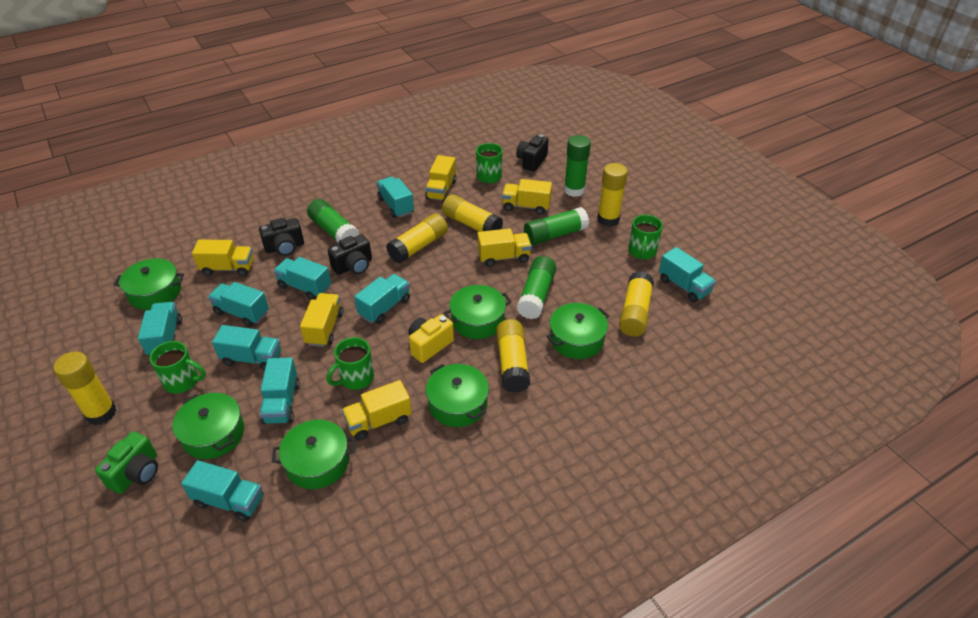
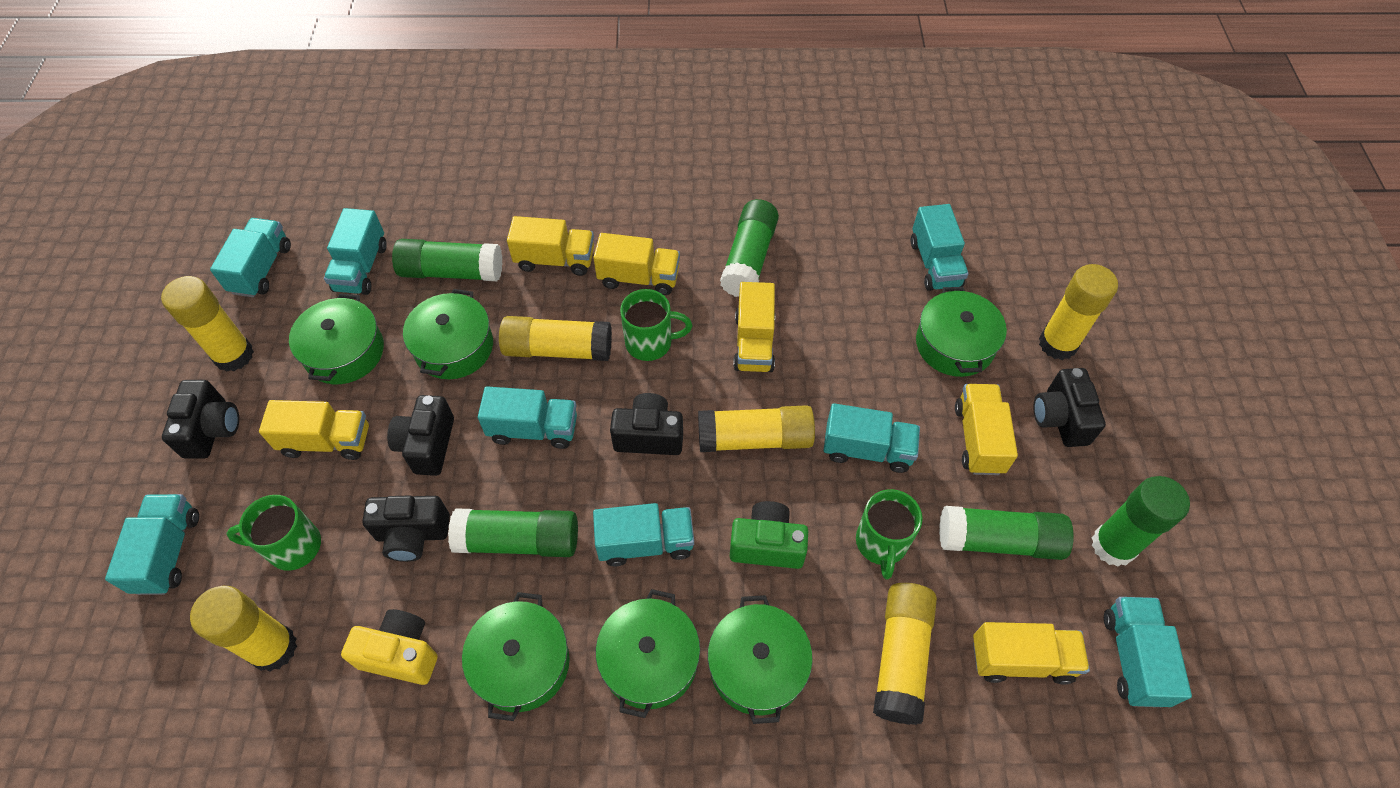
black camera: [259,218,304,256] [328,234,372,275] [516,134,549,171] = 3 -> [162,380,239,459] [362,495,450,562] [387,395,454,476] [610,393,683,455] [1033,368,1106,447] = 5
green glue stick: [307,199,360,243] [517,256,556,319] [524,207,589,245] [564,135,591,197] = 4 -> [392,239,503,281] [448,508,578,557] [720,199,779,297] [939,506,1074,560] [1091,476,1190,567] = 5
green mug: [149,341,206,394] [327,337,374,390] [476,143,503,183] [628,215,663,259] = 4 -> [226,495,321,571] [620,289,692,361] [856,489,923,579] = 3
turquoise truck: [138,302,182,355] [181,460,264,522] [208,282,269,327] [212,325,281,371] [260,357,300,424] [274,257,331,300] [354,274,410,324] [377,176,414,218] [659,247,716,303] = 9 -> [105,494,199,595] [210,218,291,297] [324,208,387,295] [478,386,577,449] [593,503,694,566] [824,403,920,473] [911,204,969,291] [1104,597,1192,707] = 8

